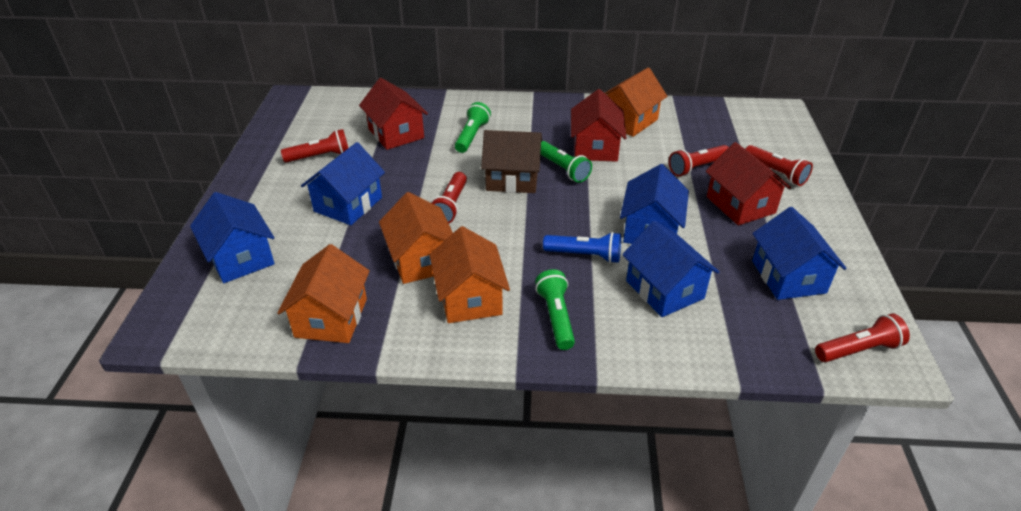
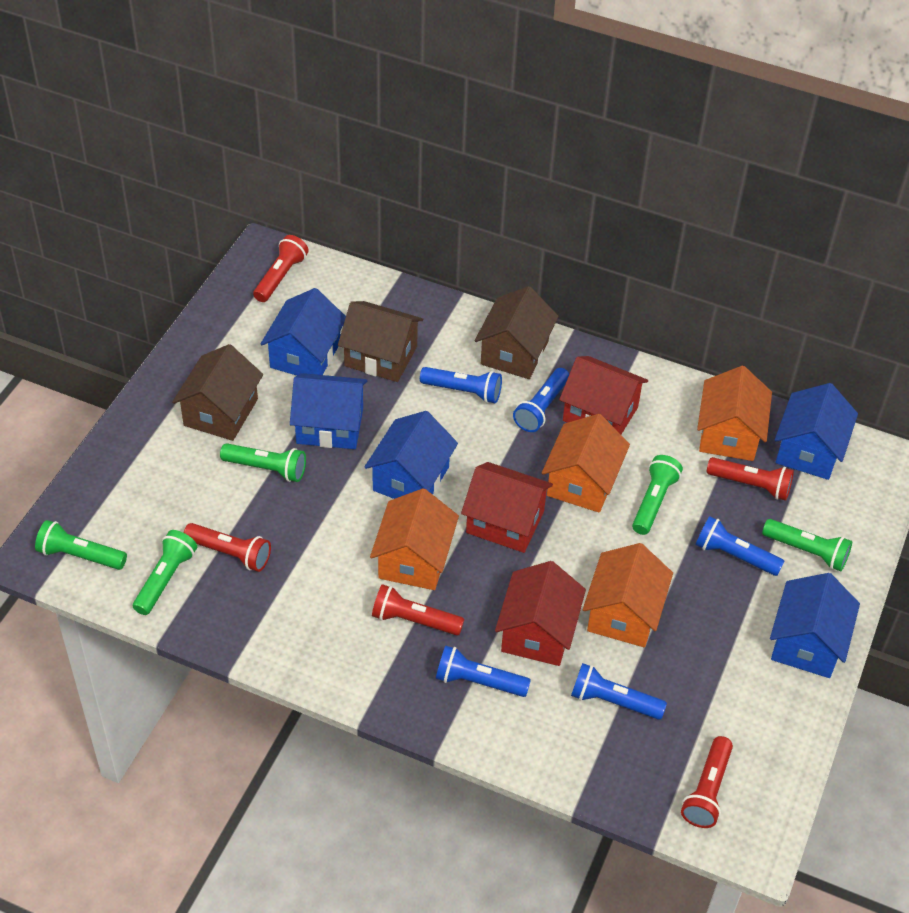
blue flashlight: [543,232,621,263] = 1 -> [420,367,502,403] [436,645,531,697] [513,368,569,432] [571,663,667,720] [695,516,784,576] = 5
brown house: [481,130,542,193] = 1 -> [172,344,263,441] [338,301,423,382] [475,286,559,379] = 3
green flashlight: [455,102,491,153] [535,269,575,350] [540,141,592,183] = 3 -> [35,520,127,570] [133,530,197,615] [220,443,306,482] [632,455,683,535] [762,519,852,571] = 5

